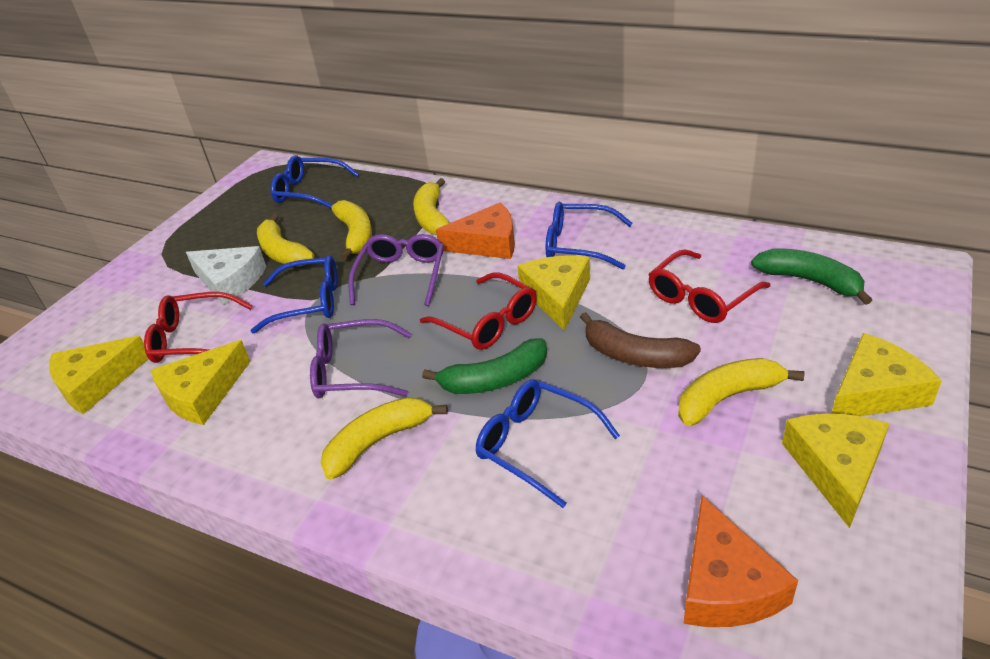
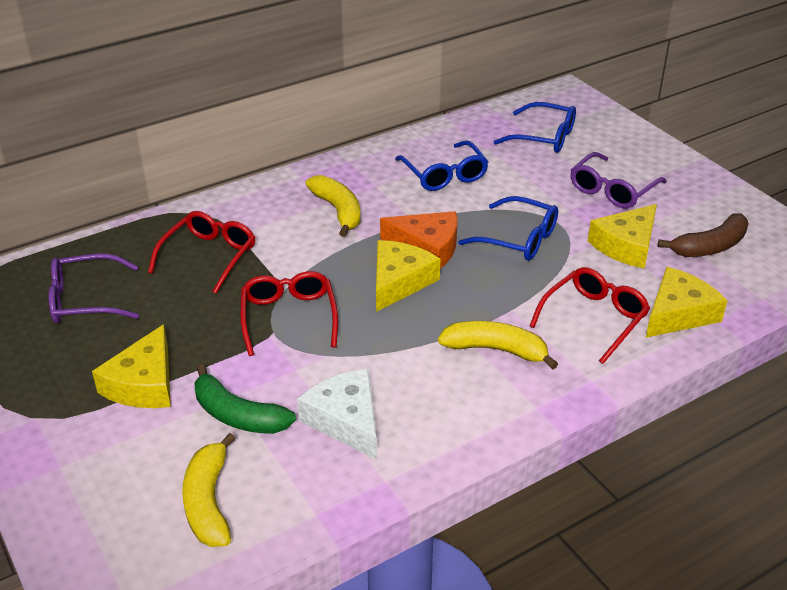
blue glasses: [251,255,338,334] [271,155,359,209] [475,379,620,508] [546,202,633,269] = 4 -> [395,140,488,191] [458,196,558,261] [494,102,576,153] = 3
green banana: [422,338,547,394] [751,249,872,305] = 2 -> [195,364,296,434] = 1
orange cheese: [436,203,515,259] [683,496,798,627] = 2 -> [380,211,458,269] = 1
yellow banana: [257,214,314,266] [321,397,448,480] [332,200,372,260] [413,178,449,235] [678,358,804,426] = 5 -> [182,433,236,547] [306,175,360,237] [438,321,558,369] = 3
yellow cheese: [49,336,148,414] [151,340,251,425] [518,255,590,331] [782,413,889,528] [831,333,942,416] = 5 -> [92,324,171,408] [376,240,440,312] [588,204,657,269] [646,267,728,338] = 4

